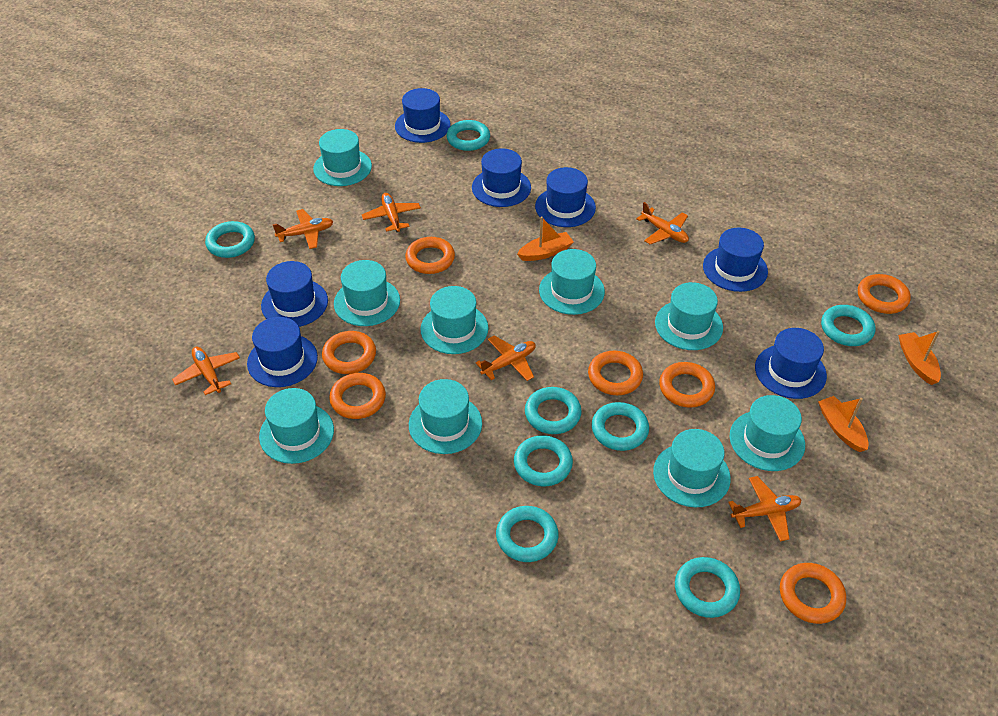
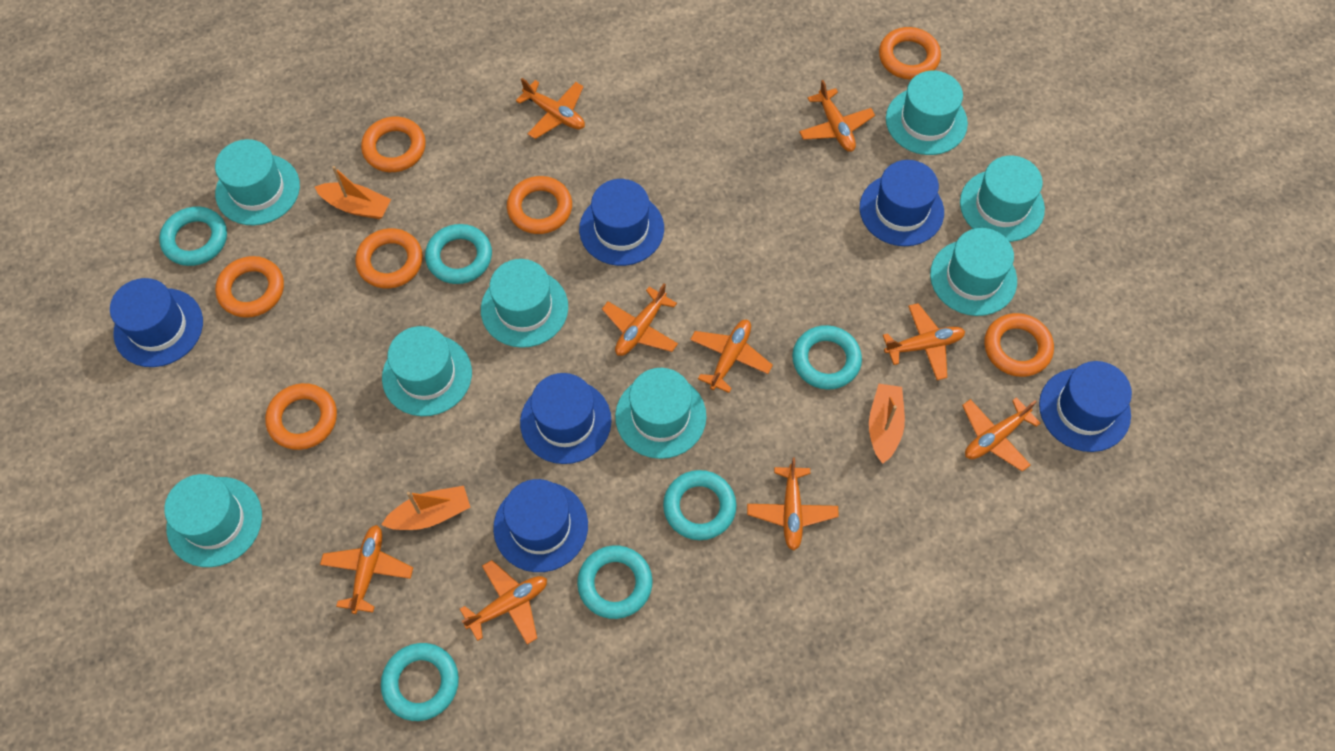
blue hat: [247,317,318,387] [261,261,328,327] [395,88,451,143] [472,148,531,207] [535,167,596,227] [703,227,768,292] [755,328,827,399] = 7 -> [110,278,203,367] [493,479,588,572] [520,373,612,464] [579,179,664,266] [860,160,944,246] [1039,361,1132,452] = 6
orange plane: [172,347,240,395] [273,209,333,249] [362,193,421,232] [476,335,536,381] [636,202,689,244] [728,476,801,542] = 6 -> [320,525,413,614] [460,560,547,644] [516,78,585,139] [602,283,678,356] [690,320,773,393] [747,457,839,551] [799,80,875,152] [883,303,965,380] [962,397,1041,472] = 9
turquoise hat: [259,388,334,464] [313,129,372,186] [334,260,400,326] [409,379,482,454] [420,286,488,354] [539,249,605,315] [653,429,731,507] [655,282,723,350] [730,395,805,471] = 9 -> [164,474,262,567] [215,139,300,225] [382,326,472,416] [481,259,568,348] [615,368,706,459] [886,71,968,155] [930,228,1017,316] [960,156,1045,242] = 8
turquoise ring: [205,221,255,258] [446,120,490,151] [496,506,559,562] [514,435,573,486] [525,387,582,434] [592,402,649,451] [675,557,740,618] [821,305,875,346] = 8 -> [159,207,227,266] [381,643,459,721] [425,224,492,284] [577,545,653,619] [663,470,736,540] [792,325,862,390] = 6

